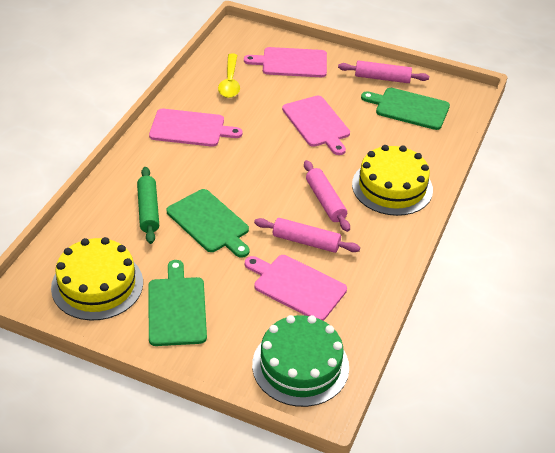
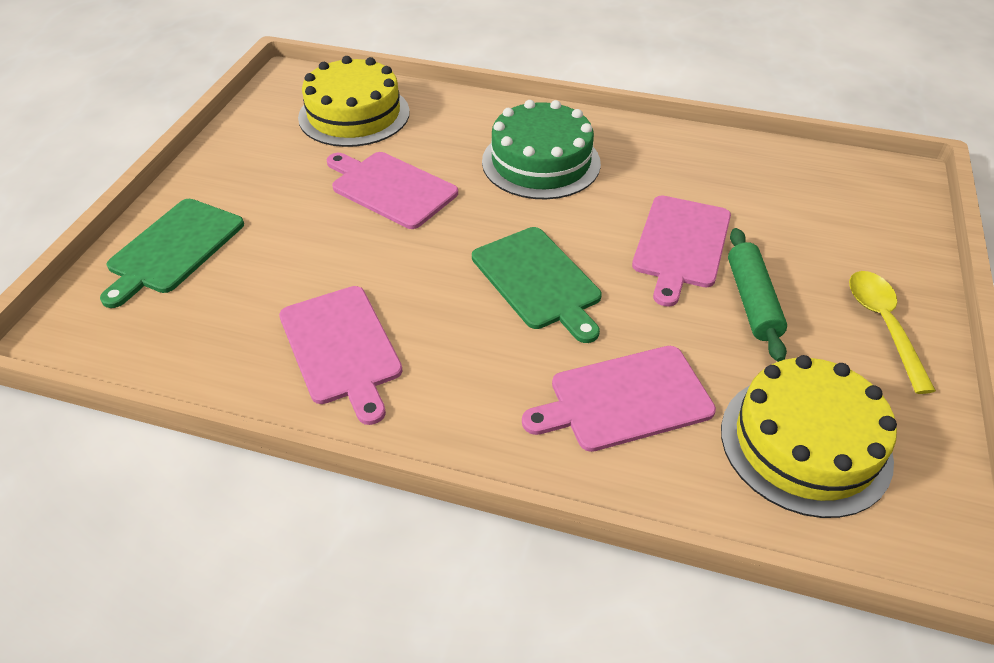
green cutting board: [148,260,207,346] [166,189,250,258] [361,88,450,130] = 3 -> [100,199,244,308] [472,227,602,343] = 2
pink rolling pin: [254,218,360,253] [304,160,350,232] [338,60,429,83] = 3 -> none = 0

